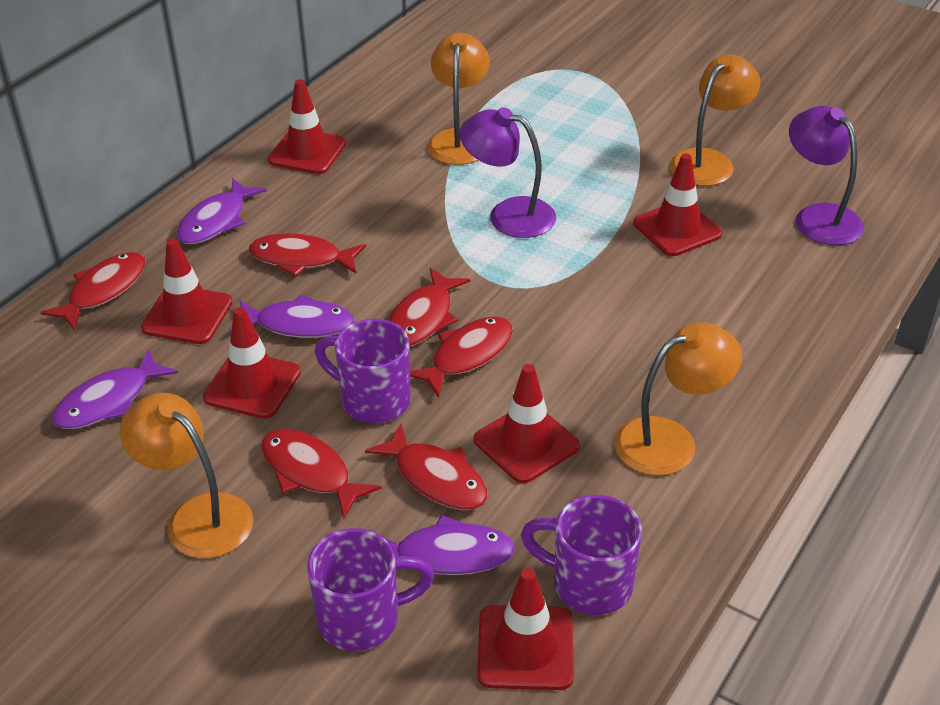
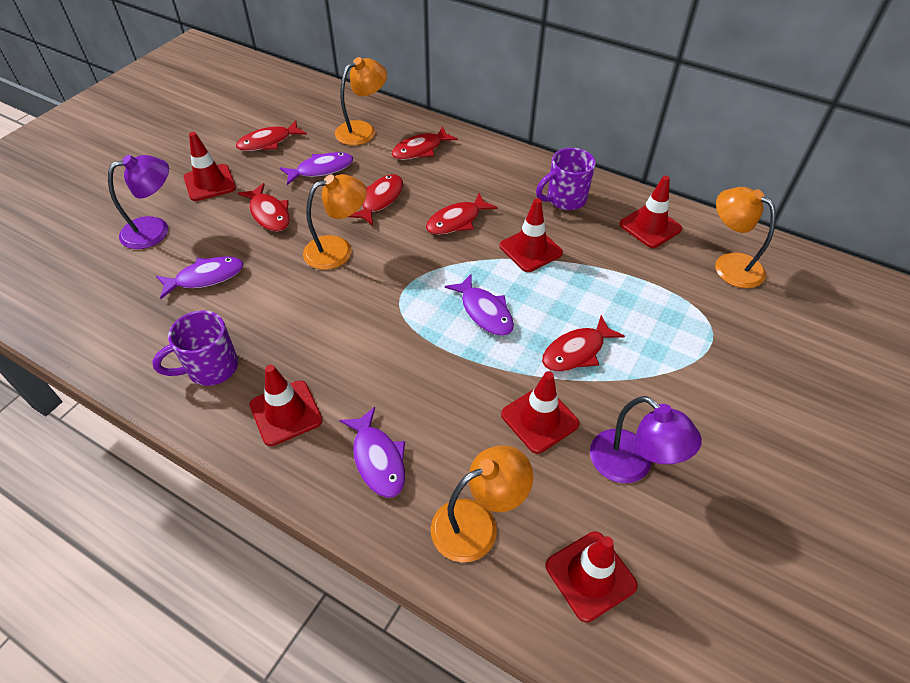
purple mug: [307,528,434,651] [315,319,411,423] [521,495,642,615] = 3 -> [152,310,238,386] [536,148,596,210] = 2

